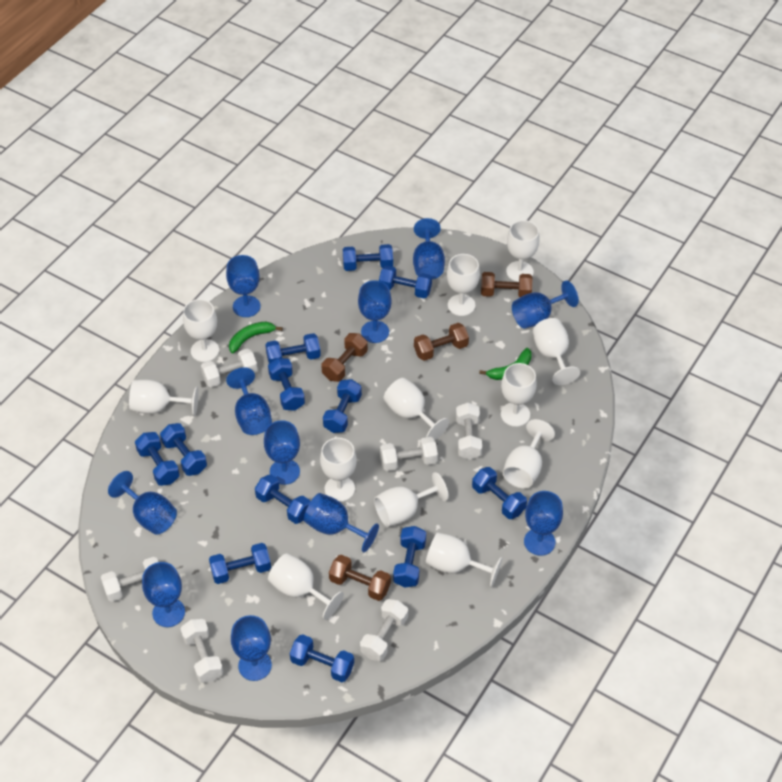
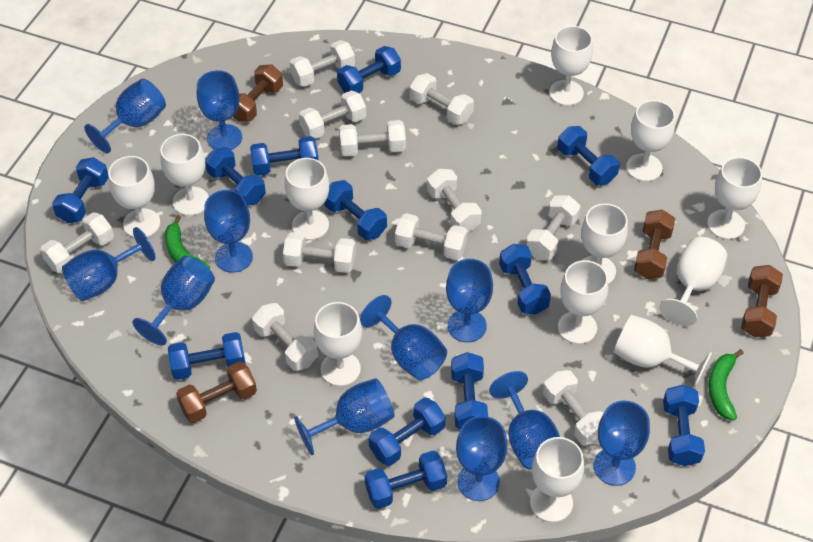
white dumbbell: [101,557,158,602] [180,619,223,683] [201,349,258,387] [360,599,408,661] [380,437,438,471] [456,403,482,460] = 6 -> [40,212,114,273] [252,303,318,371] [283,232,356,273] [289,40,355,87] [299,90,366,139] [339,120,406,156] [395,213,468,260] [410,73,474,125] [427,169,482,232] [526,195,581,260] [543,370,604,446] = 11

